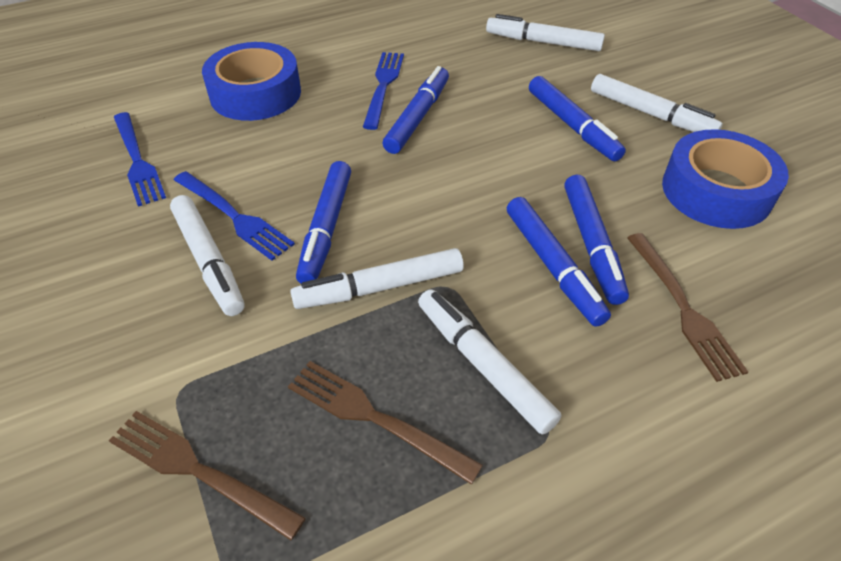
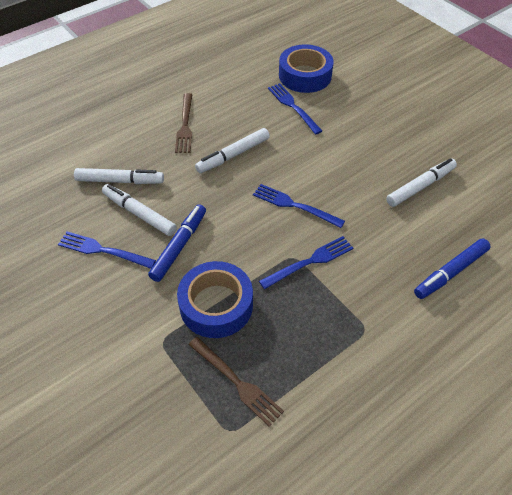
blue fork: [114,112,166,207] [174,171,295,261] [363,52,404,130] = 3 -> [58,232,156,269] [253,184,345,228] [259,236,353,289] [268,83,322,135] = 4
blue marker: [296,161,351,283] [382,66,449,154] [507,197,611,327] [529,76,626,161] [564,175,629,305] = 5 -> [148,204,206,282] [414,238,491,299] = 2
brown fork: [109,411,306,540] [288,361,483,485] [627,233,748,382] = 3 -> [175,93,193,153] [188,337,284,427] = 2
white marker: [170,195,245,316] [290,248,464,309] [418,289,562,434] [486,14,605,51] [591,74,723,132] = 5 -> [74,168,164,184] [102,184,177,236] [195,128,270,173] [386,158,457,207] = 4

